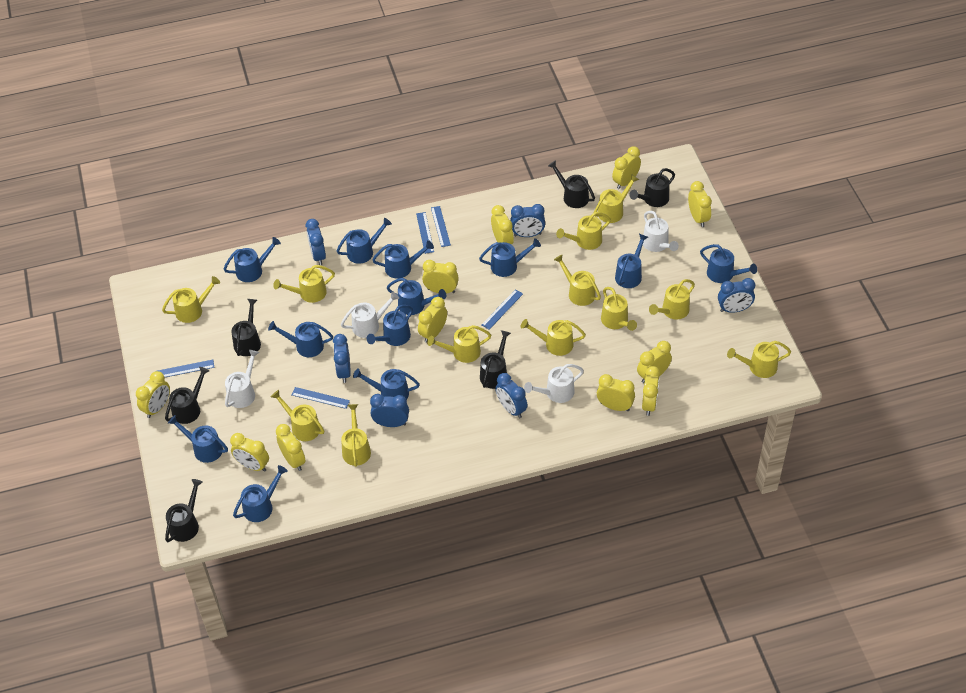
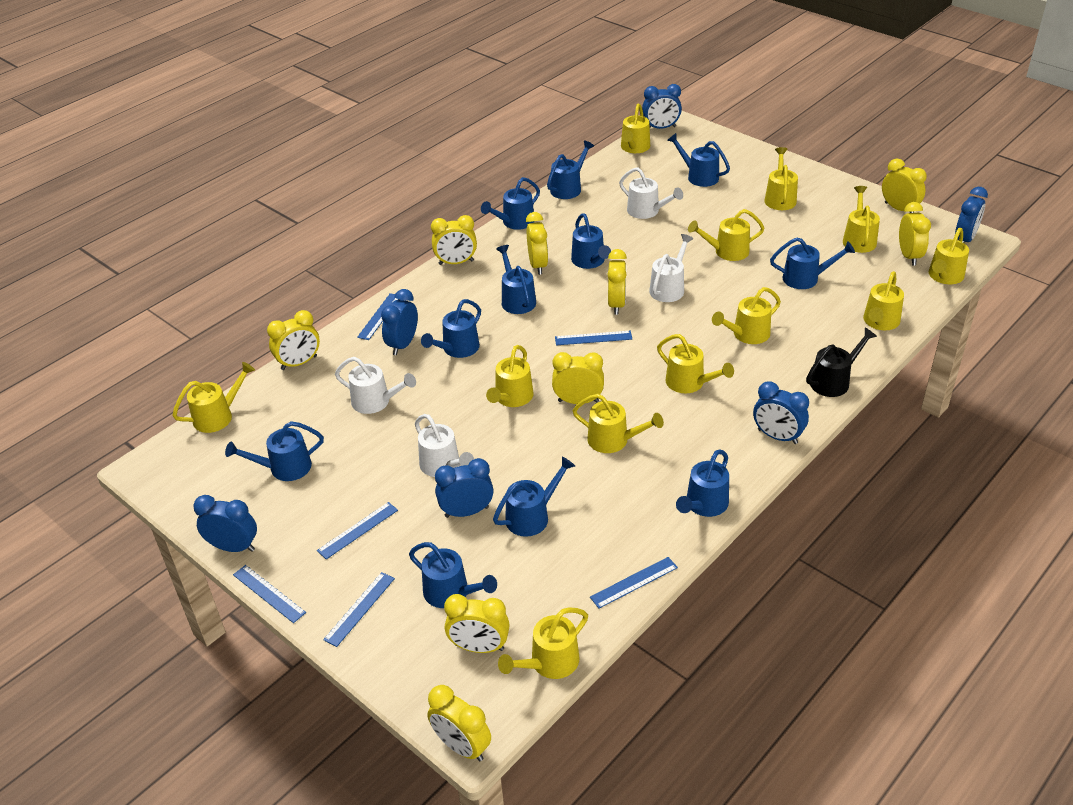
black watering can: [165,367,209,424] [165,479,203,542] [231,299,261,356] [480,330,511,389] [548,160,595,208] [630,168,675,207] = 6 -> [806,328,877,397] = 1
blue ruler: [158,360,214,377] [291,387,350,409] [416,212,434,254] [431,206,451,247] [482,289,523,330] = 5 -> [233,565,306,623] [317,502,398,559] [323,572,395,647] [357,293,399,340] [555,331,632,345] [590,557,678,608] = 6
blue watering can: [168,415,228,463] [223,237,281,282] [233,465,288,522] [268,321,333,357] [337,218,392,264] [353,368,420,400] [367,305,413,346] [372,240,434,279] [387,278,446,315] [479,238,541,277] [615,234,648,288] [700,244,757,283] = 12 -> [225,421,324,481] [409,542,497,608] [421,299,481,358] [481,177,540,230] [493,457,575,537] [496,245,536,314] [547,140,594,199] [571,214,611,269] [667,133,730,187] [676,449,729,517] [770,237,855,289] = 11
yellow clock: [136,371,170,418] [230,433,269,472] [276,424,306,471] [418,297,447,343] [422,260,459,294] [491,205,514,245] [597,374,635,411] [612,146,641,189] [637,341,672,383] [642,366,660,416] [688,181,712,227] = 11 -> [267,310,320,370] [427,685,491,761] [431,215,477,265] [444,594,510,653] [526,212,548,275] [552,352,604,404] [607,249,627,315] [882,158,927,213] [899,202,931,266] = 9

